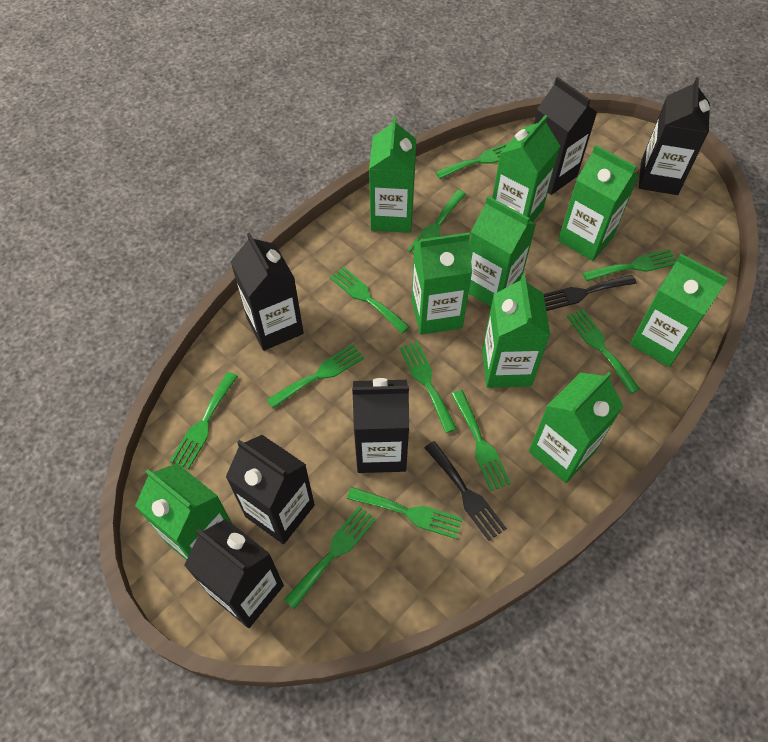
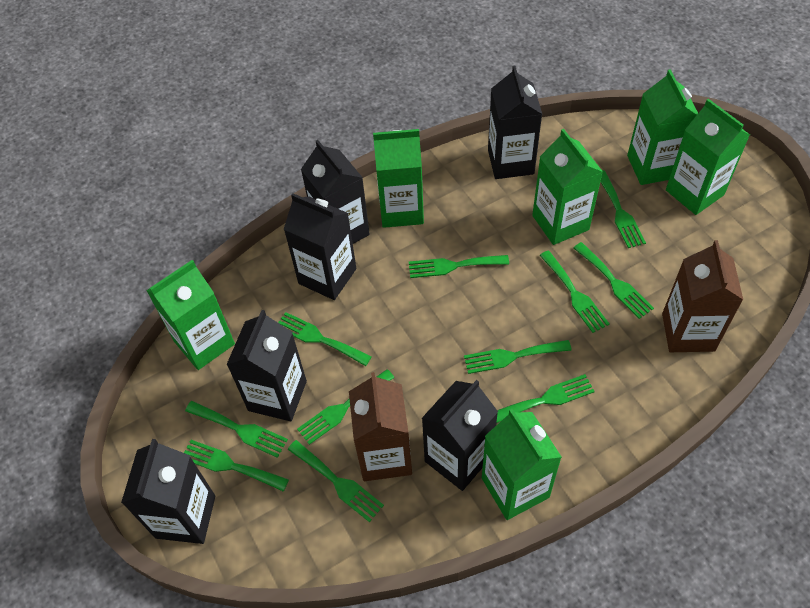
black fork: [424,441,507,541] [544,275,637,311] = 2 -> none = 0
brown carton: none = 0 -> [349,372,412,481] [662,240,743,352] = 2
green carton: [135,463,232,560] [369,116,416,233] [411,233,472,335] [468,196,536,307] [482,275,550,388] [492,115,560,222] [529,372,623,483] [558,145,639,261] [630,254,728,367] = 9 -> [146,260,235,370] [373,129,424,228] [482,409,562,520] [532,129,603,245] [627,69,698,185] [666,99,750,215] = 6

